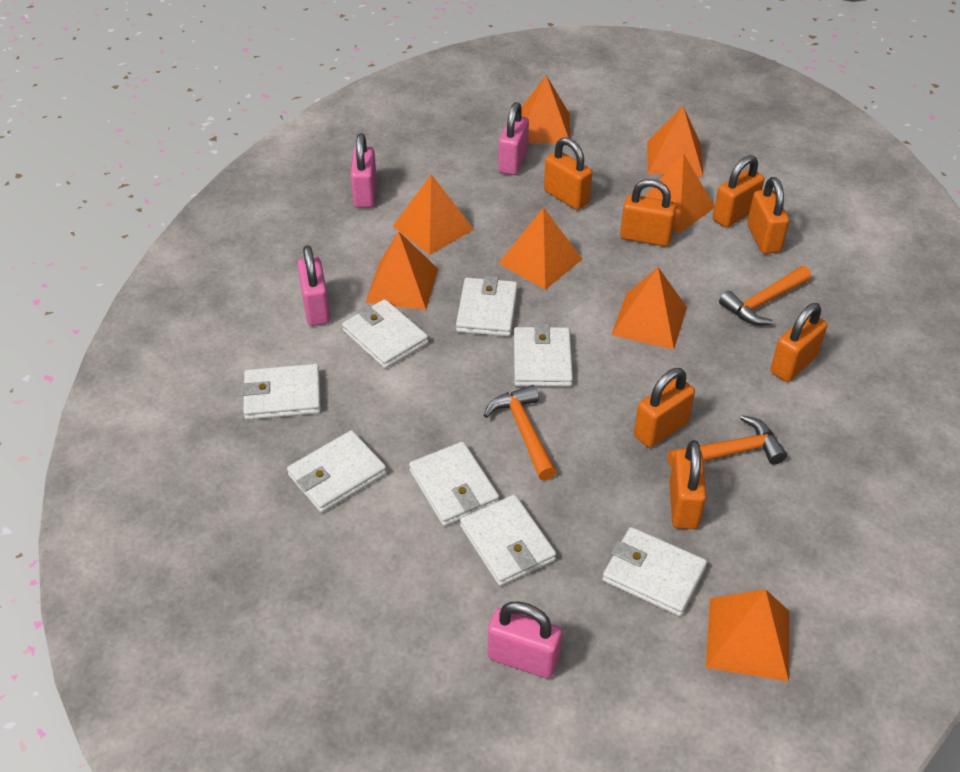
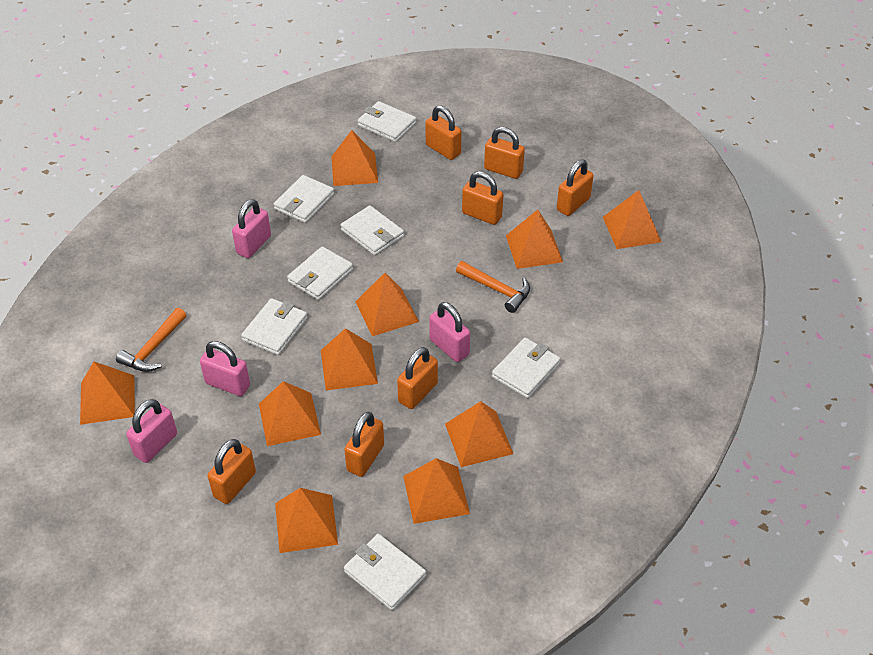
orange hammer: [484,385,557,481] [668,415,787,468] [719,266,811,325] = 3 -> [116,308,187,372] [456,261,530,313] = 2
orange pyramid: [365,231,438,310] [393,174,474,255] [499,207,582,290] [521,75,570,144] [611,267,687,350] [644,154,715,233] [647,106,703,177] [706,589,789,682] = 8 -> [80,362,135,425] [259,381,321,446] [275,488,338,553] [321,328,378,390] [331,130,378,186] [355,273,419,336] [403,458,470,524] [445,401,513,467] [506,210,563,269] [603,190,661,249] = 10
white wallet: [241,364,321,420] [287,430,387,513] [342,299,428,369] [409,441,499,526] [456,276,518,337] [460,495,556,586] [514,324,573,387] [602,527,707,616] = 8 -> [241,298,308,355] [274,175,335,223] [287,246,353,300] [341,205,404,256] [344,534,426,610] [357,101,416,142] [492,338,561,398] = 7

